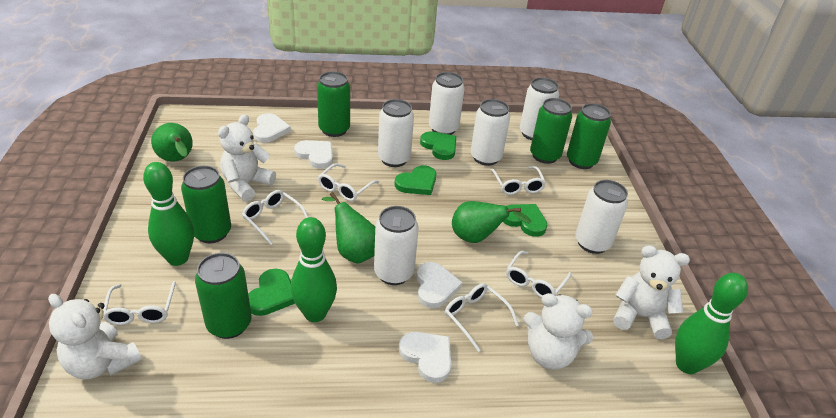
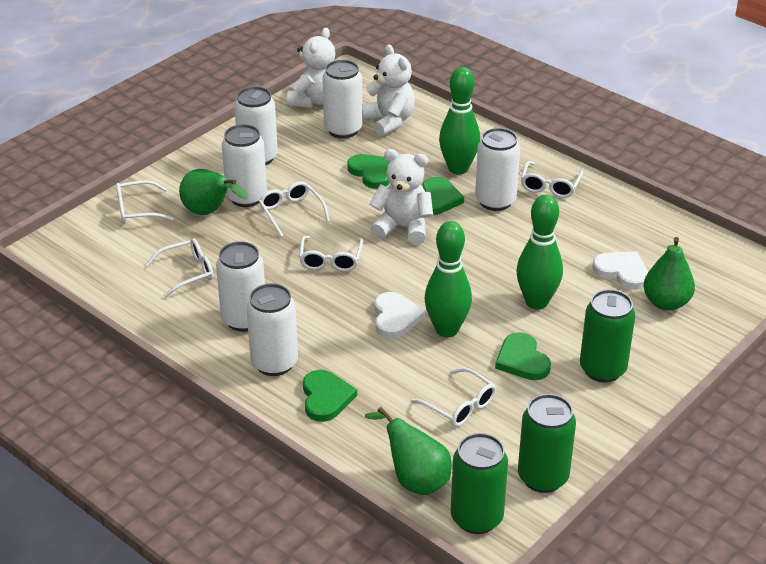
green can: [181,166,231,243] [195,253,252,339] [317,71,350,137] [530,98,572,164] [567,103,611,169] = 5 -> [451,433,508,534] [518,394,576,493] [580,289,635,382] = 3
white heart: [253,113,291,143] [294,140,333,169] [399,332,451,383] [416,262,462,308] = 4 -> [374,292,425,339] [592,252,648,290] = 2
white teddy bear: [48,294,142,379] [218,114,276,201] [524,293,593,370] [613,245,690,339] = 4 -> [287,28,335,108] [362,44,415,137] [370,149,433,245] = 3

